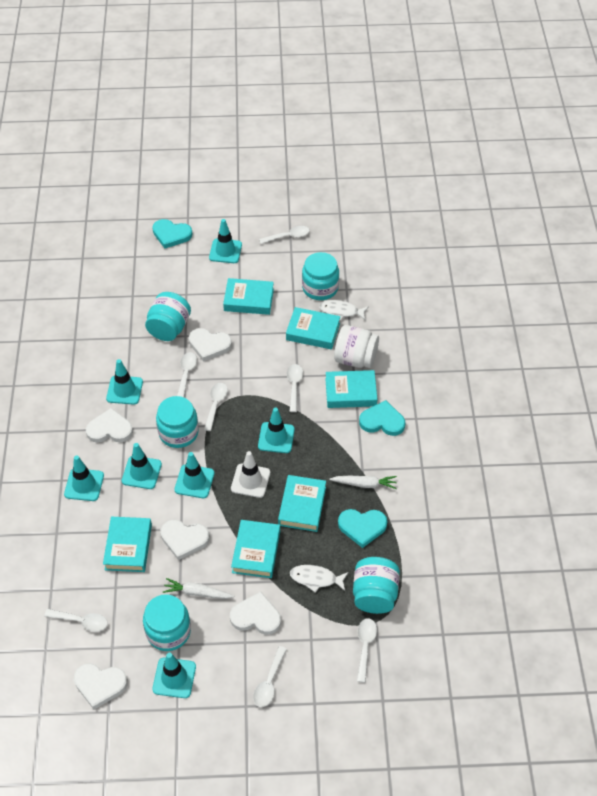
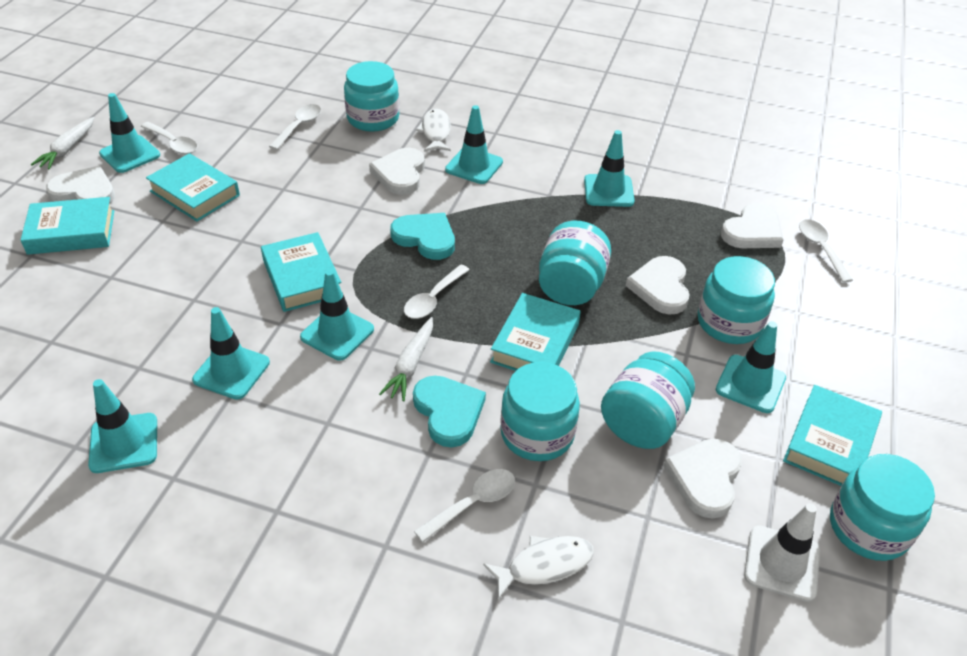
turquoise book: [103,517,152,572] [223,278,274,315] [231,520,280,578] [278,475,326,532] [286,307,340,349] [325,370,377,408] = 6 -> [21,197,114,255] [146,153,240,222] [261,232,341,312] [490,293,581,371] [783,385,882,486] = 5
turquoise heart: [152,219,193,248] [338,509,387,548] [359,400,405,436] = 3 -> [390,213,455,260] [413,376,486,447] = 2
turquoise jar: [143,594,191,651] [145,292,191,341] [156,396,199,448] [302,252,339,300] [353,557,400,614] = 5 -> [344,61,399,132] [500,362,580,461] [539,221,611,305] [601,351,695,449] [698,256,775,344] [830,454,935,561] = 6
white jar: [334,325,379,368] = 1 -> none = 0
white spoon: [44,609,108,632] [177,352,197,397] [204,383,228,431] [253,646,287,707] [259,226,310,244] [287,364,303,412] [357,618,377,683] = 7 -> [141,122,198,154] [269,104,321,150] [404,265,470,319] [414,469,515,542] [799,220,853,283] = 5

